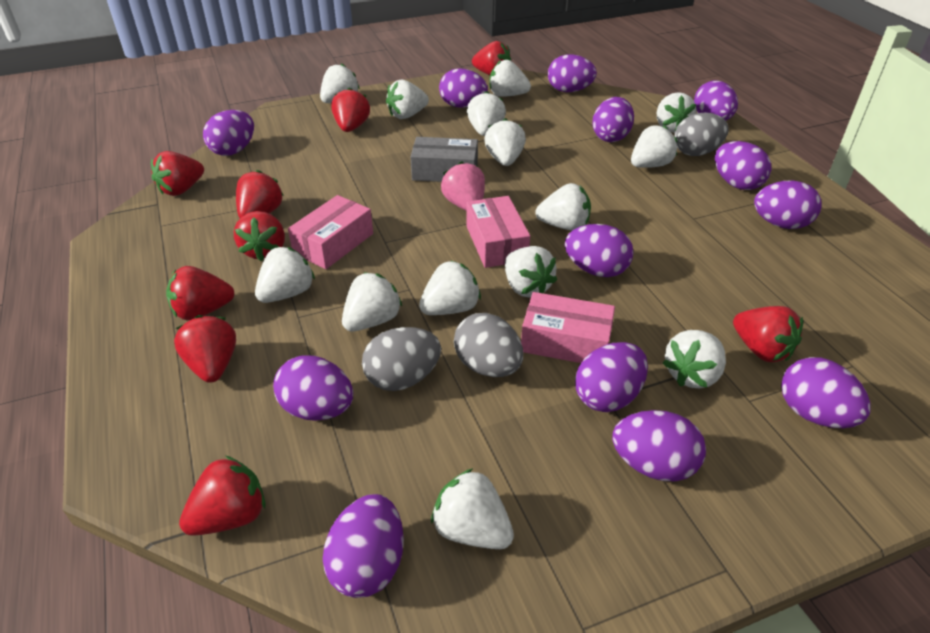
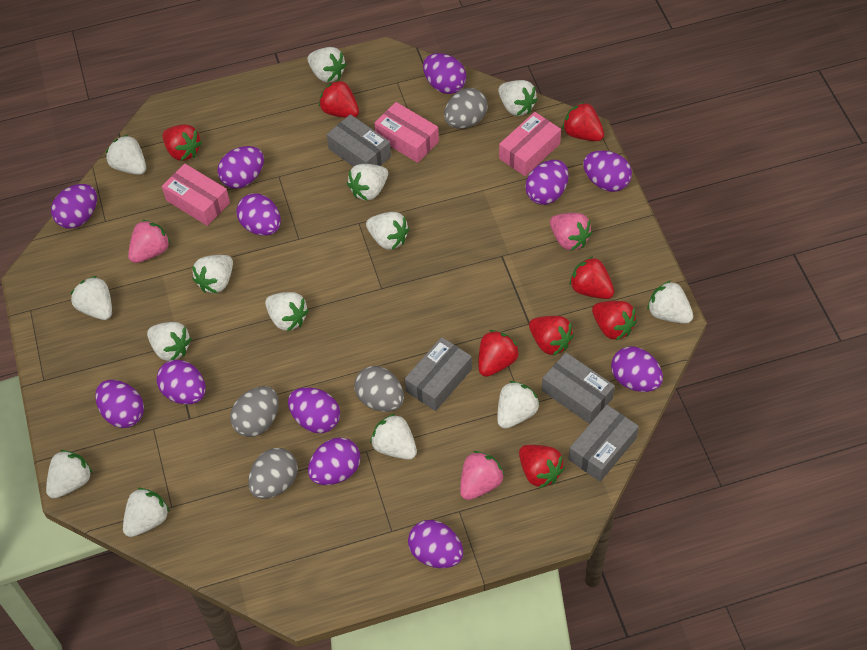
grey box: [411,137,478,182] = 1 -> [327,114,391,167] [405,337,472,411] [542,353,615,424] [569,405,639,481] = 4
grey egg: [362,327,441,391] [454,313,523,377] [674,113,729,156] = 3 -> [230,386,279,437] [248,448,298,499] [355,366,404,412] [444,88,488,129] = 4
pink strawberry: [441,161,485,210] = 1 -> [128,220,171,263] [460,451,504,500] [550,213,592,251] = 3
purple egg: [203,110,254,156] [273,356,353,421] [323,494,404,598] [439,68,488,108] [548,54,597,92] [565,224,634,277] [575,342,648,412] [592,97,634,142] [612,410,706,481] [694,80,738,120] [715,141,772,190] [754,180,821,229] [781,357,871,428] = 13 -> [51,184,97,229] [95,380,144,428] [157,360,206,405] [218,146,264,189] [236,193,281,235] [288,387,340,433] [308,437,361,485] [408,520,463,568] [423,53,466,94] [525,160,569,205] [583,150,632,192] [611,346,663,392] = 12
red strawberry: [151,151,204,196] [166,266,235,320] [174,315,236,383] [179,456,265,536] [234,211,285,261] [236,170,284,218] [331,88,370,132] [472,41,511,75] [733,306,803,362] = 9 -> [162,124,202,161] [319,79,359,118] [479,330,519,377] [519,445,565,488] [529,316,574,356] [563,102,604,141] [569,256,614,299] [592,301,637,340] = 8

